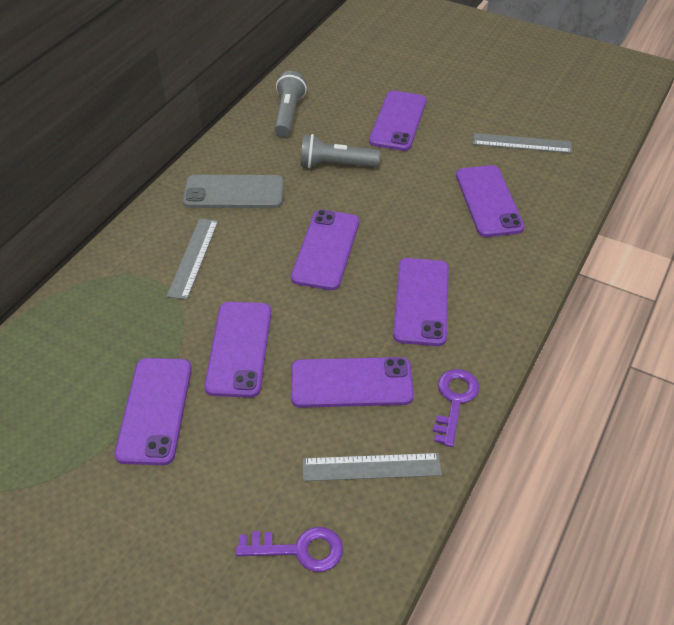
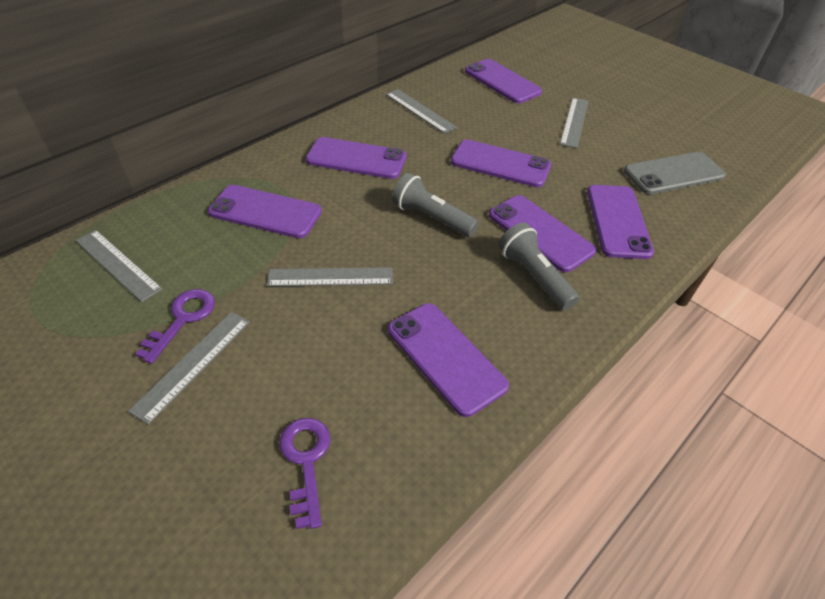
grey ruler: [167,218,218,300] [303,453,442,481] [473,133,572,153] = 3 -> [76,230,163,302] [128,312,250,425] [267,267,393,287] [386,89,457,134] [560,98,589,148] = 5

